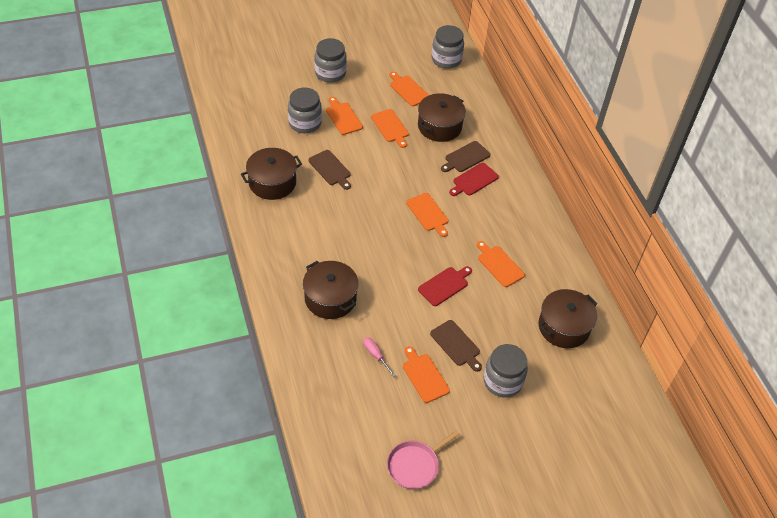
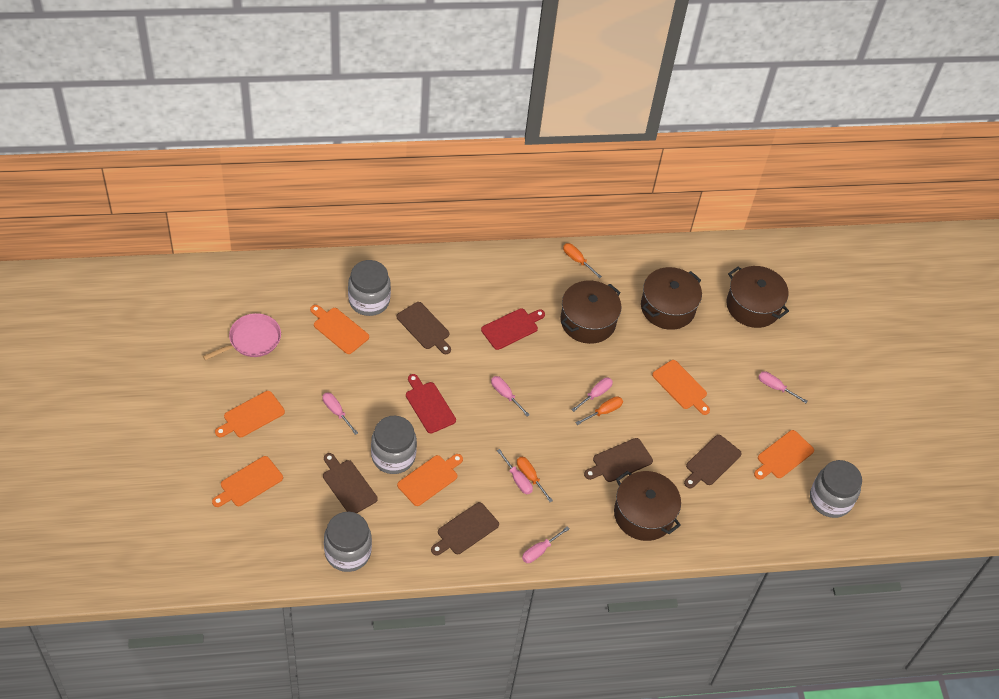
brown cutting board: [309,150,351,190] [430,320,482,372] [441,141,490,172] = 3 -> [323,453,378,513] [397,302,451,354] [431,502,499,556] [584,438,653,482] [684,435,742,488] = 5
orange screwdriver: none = 0 -> [517,457,553,502] [563,243,602,278] [576,396,623,425] = 3
pink screwdriver: [363,337,396,377] = 1 -> [323,392,358,435] [491,376,530,417] [497,449,533,494] [522,527,569,563] [571,377,613,412] [758,371,808,403] = 6

